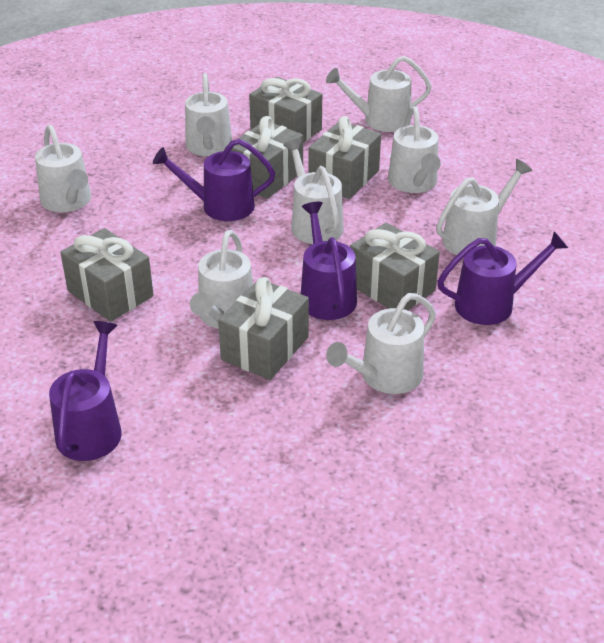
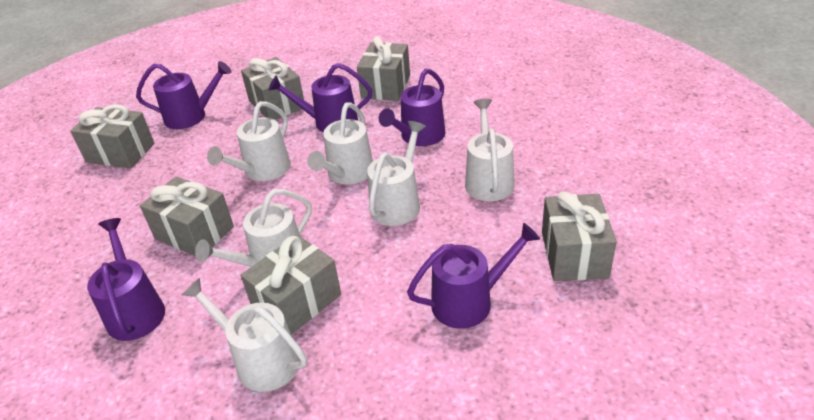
purple watering can: [49,321,122,461] [153,139,275,221] [301,202,357,320] [438,231,568,325] = 4 -> [87,218,165,341] [136,61,231,129] [268,63,372,133] [379,68,445,146] [407,223,540,329] = 5
white watering can: [35,125,91,212] [185,73,232,156] [190,230,253,329] [283,138,344,244] [326,56,432,132] [326,293,436,394] [388,106,441,193] [436,159,532,255] = 8 -> [182,278,307,392] [195,189,312,267] [207,101,291,181] [307,103,373,184] [367,121,426,226] [465,98,514,201] = 6

